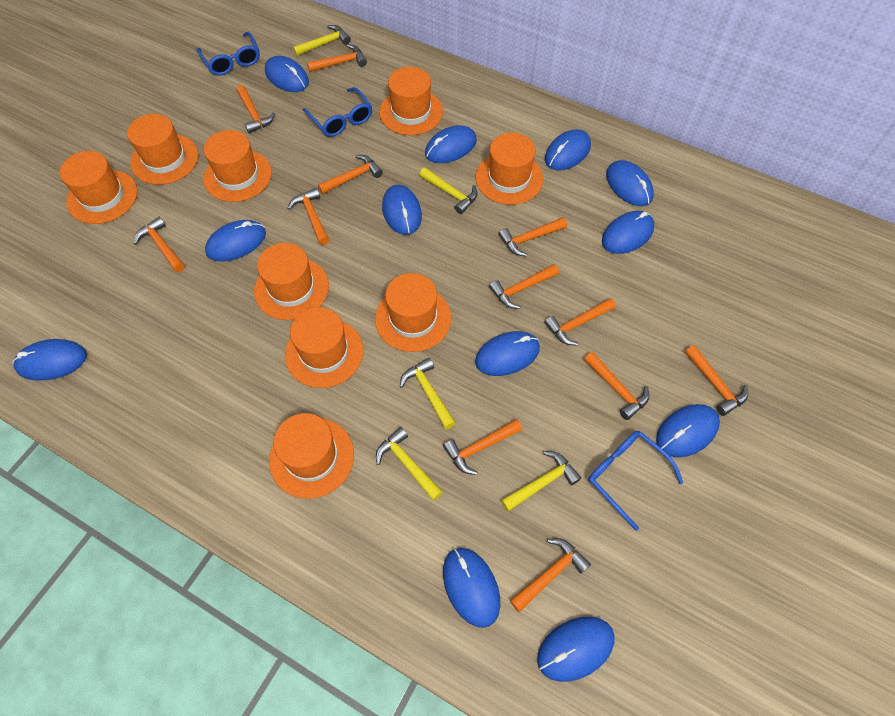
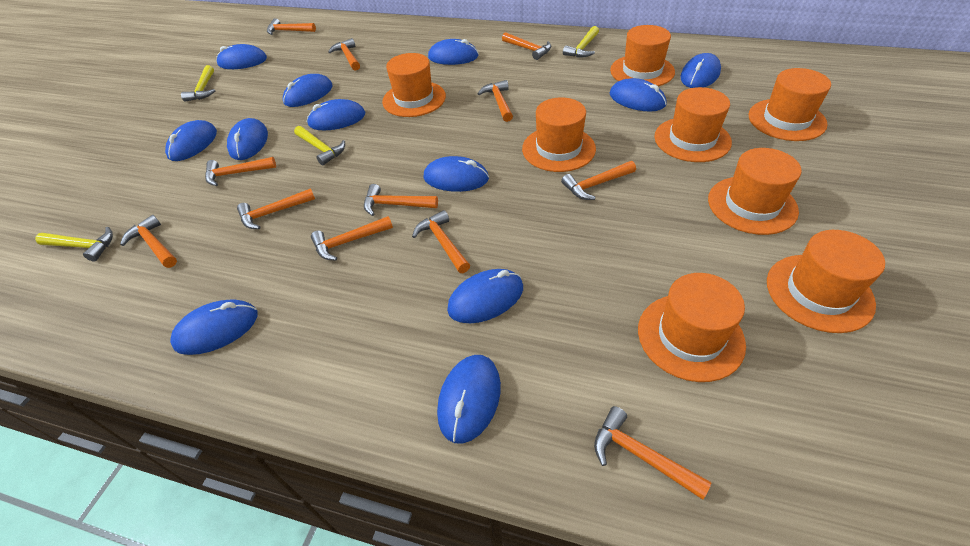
blue glasses: [196,32,260,76] [303,87,372,137] [588,431,683,531] = 3 -> none = 0
orange hat: [60,151,137,224] [127,114,198,185] [203,130,272,202] [254,243,329,320] [269,413,354,499] [285,307,363,388] [375,273,451,352] [379,67,443,135] [476,133,543,205] = 9 -> [382,53,446,117] [522,97,596,172] [610,25,675,86] [638,273,746,382] [654,87,732,162] [708,148,802,235] [749,68,831,141] [767,230,885,333] = 8
yellow hammer: [293,25,351,56] [376,427,443,501] [400,358,456,430] [419,167,478,214] [501,451,581,512] = 5 -> [35,227,113,262] [181,65,215,102] [294,126,345,166] [563,26,599,57] = 4

